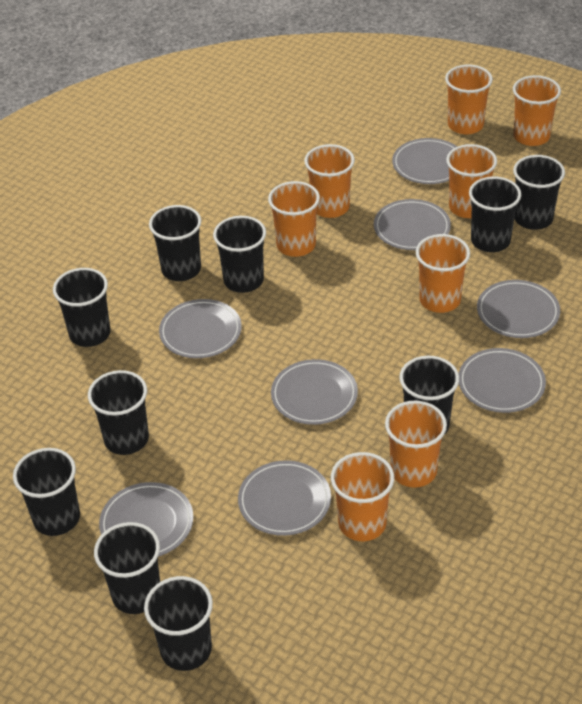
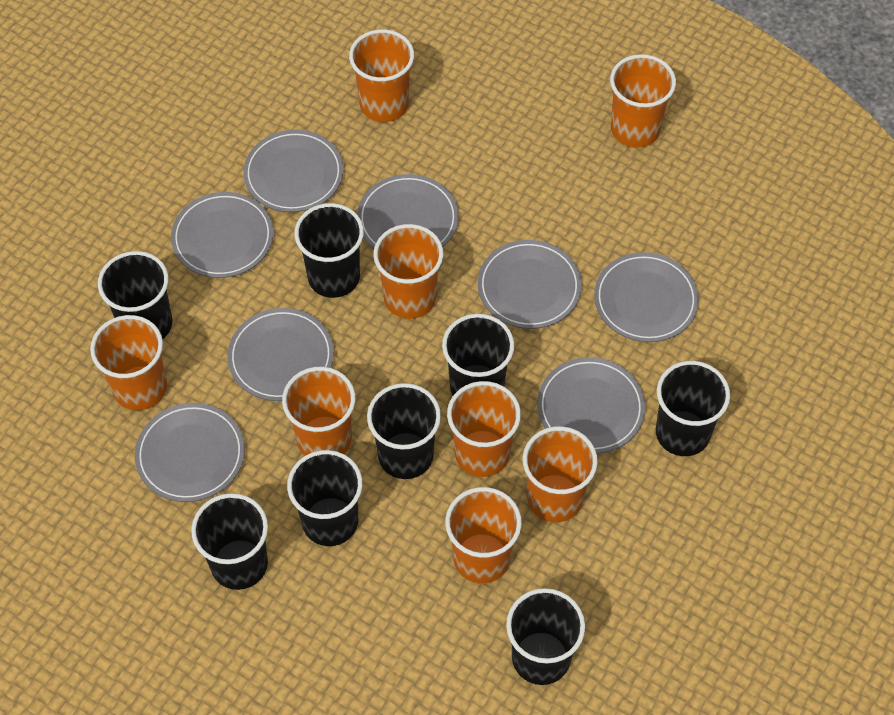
black cup: [13,448,80,536] [53,268,111,347] [88,370,149,455] [94,522,160,614] [144,576,213,671] [149,205,202,281] [213,216,266,293] [399,356,459,434] [469,176,521,252] [513,155,565,230] = 10 -> [98,251,172,340] [191,493,268,590] [287,450,363,546] [294,203,364,298] [367,383,441,479] [442,314,514,395] [506,588,585,685] [656,361,730,456] = 8

